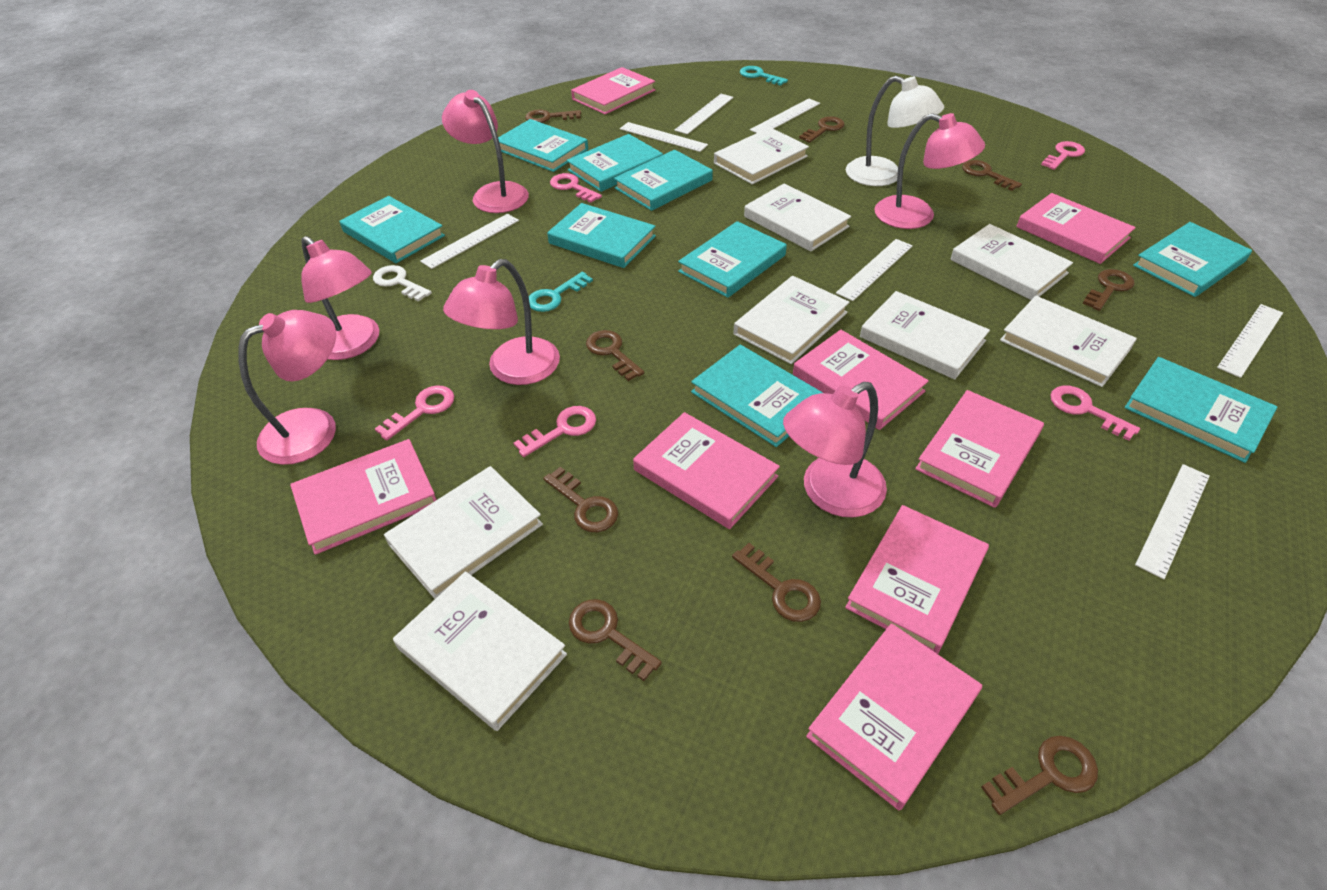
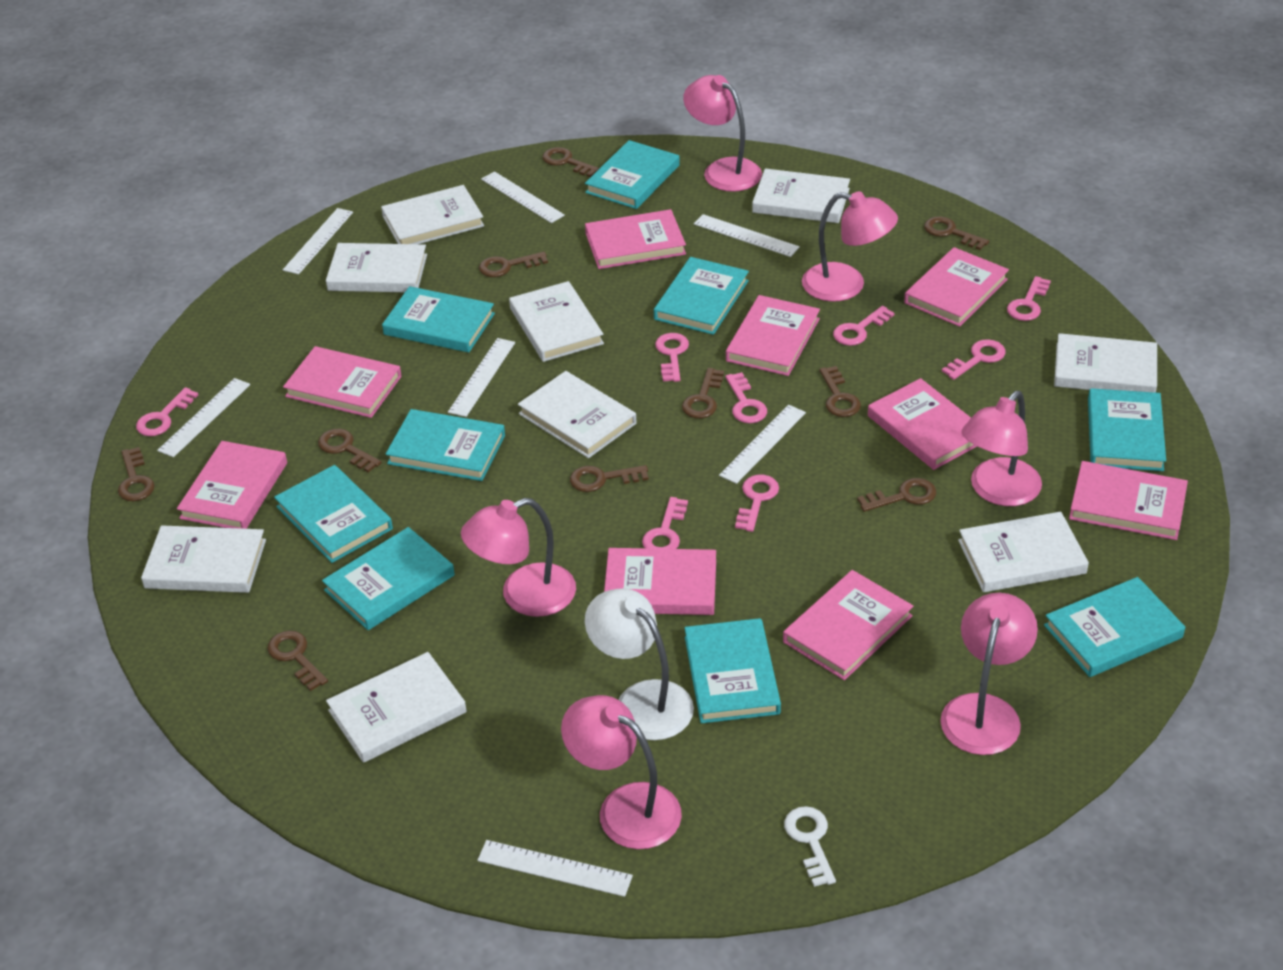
brown key: [525,110,581,123] [543,467,618,532] [569,599,662,681] [586,330,644,381] [732,543,821,622] [799,116,845,143] [962,160,1022,191] [981,736,1098,815] [1082,269,1135,311] = 9 -> [118,447,155,501] [267,631,328,691] [318,429,382,472] [479,252,548,277] [542,147,600,177] [570,465,649,492] [682,368,724,418] [819,366,861,417] [857,478,936,512] [924,216,989,250] = 10
pink book: [290,439,437,555] [571,67,655,114] [633,412,780,529] [793,330,929,430] [806,623,982,810] [845,505,989,654] [915,390,1044,508] [1016,193,1136,264] = 8 -> [177,441,287,529] [283,346,401,418] [585,209,686,269] [604,548,716,615] [726,295,820,376] [783,570,913,680] [868,378,977,470] [904,247,1009,327] [1069,461,1188,540] = 9
pink key: [375,385,454,441] [514,406,596,457] [550,173,602,203] [1041,141,1085,170] [1050,386,1140,441] = 5 -> [136,387,198,436] [642,497,688,549] [655,333,689,382] [725,372,767,423] [735,475,779,532] [833,306,895,346] [942,339,1006,380] [1007,276,1051,321] = 8
turquoise key: [529,272,593,312] [740,66,788,86] = 2 -> none = 0
white book: [384,466,543,599] [393,571,567,731] [714,127,809,184] [733,276,850,364] [744,184,851,252] [860,291,990,379] [950,224,1073,300] [1000,296,1137,387] = 8 -> [141,526,266,593] [326,243,427,292] [326,652,467,763] [381,185,484,244] [509,281,604,362] [518,371,636,458] [752,168,850,223] [958,512,1089,592] [1054,333,1157,393] = 9

